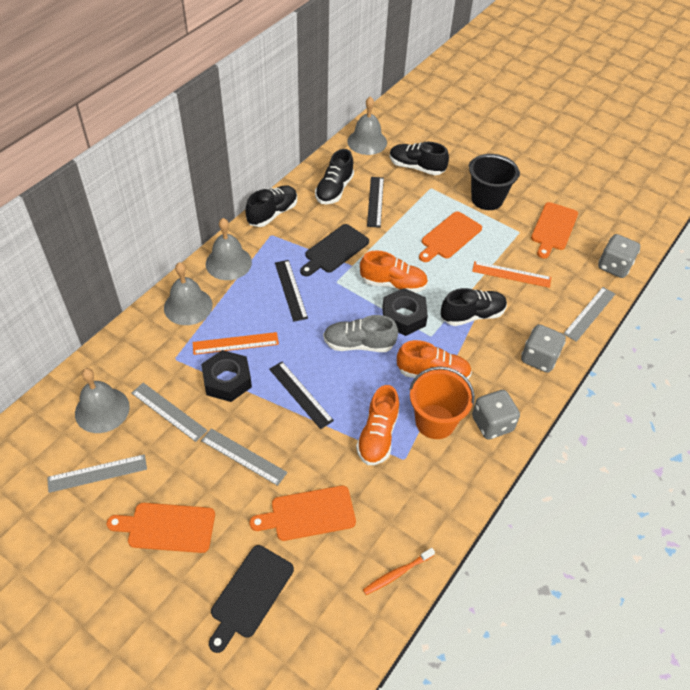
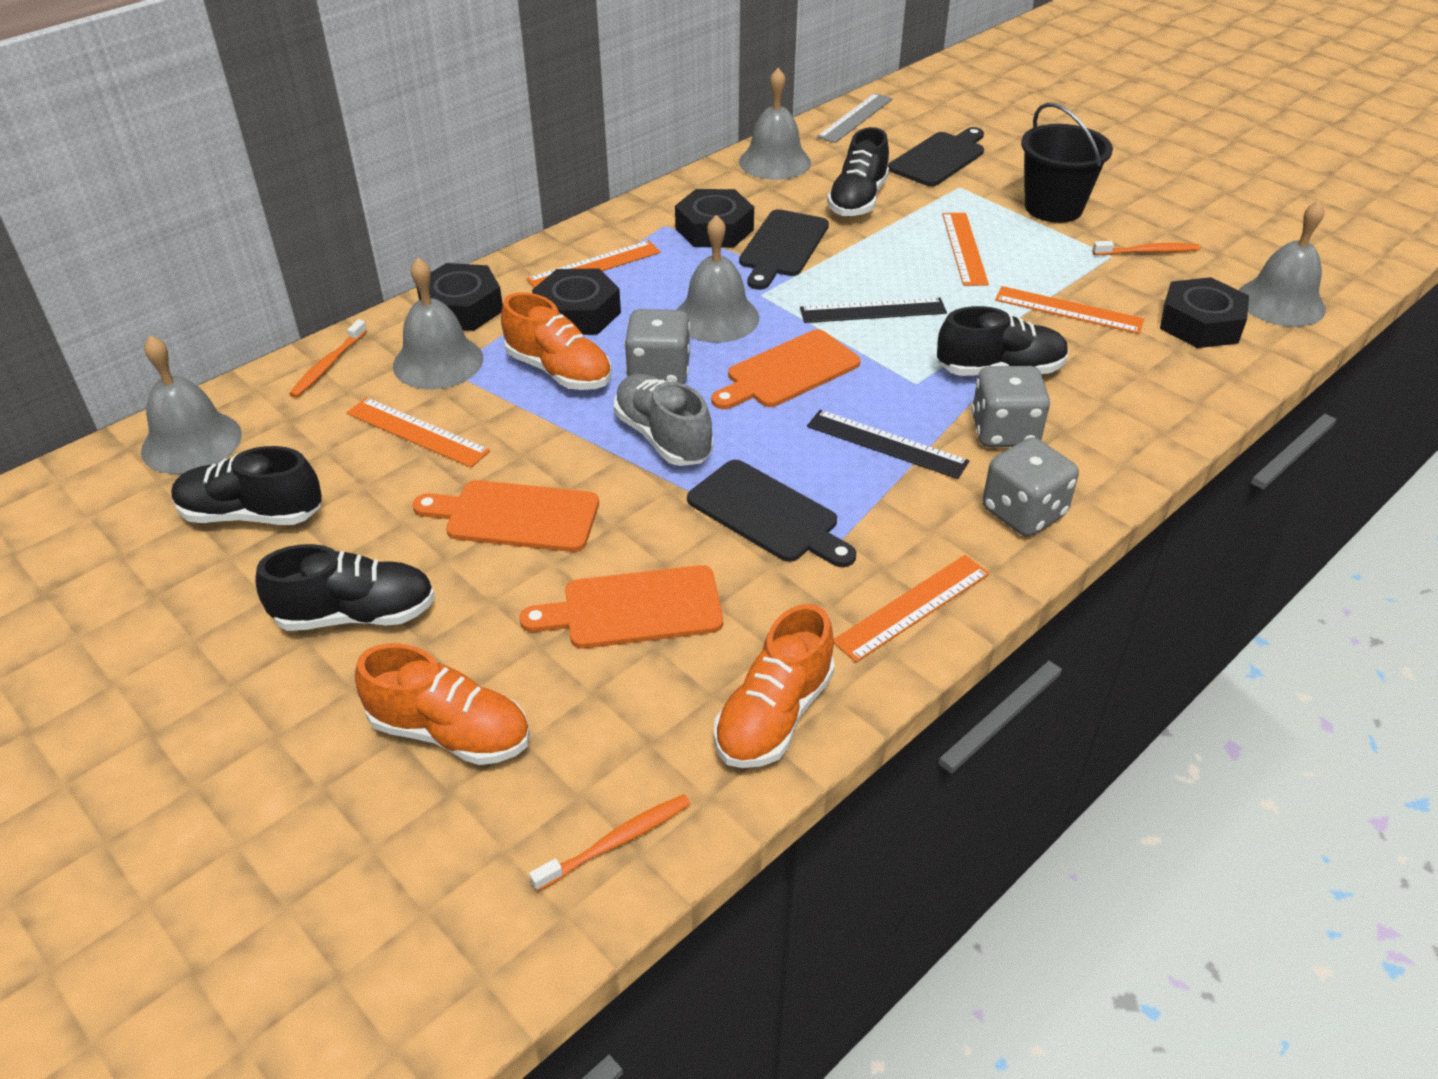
black cutting board: [209,545,294,653] [300,224,369,276] = 2 -> [687,460,856,567] [739,209,829,290] [888,127,984,186] = 3
black nut: [201,350,252,402] [382,288,428,336] = 2 -> [416,263,503,331] [532,268,621,335] [675,189,754,248] [1160,277,1249,348] = 4
black ruler: [269,362,334,429] [275,260,308,322] [367,177,384,228] = 3 -> [800,298,947,323] [807,410,969,479] = 2
grey bell: [75,368,130,433] [164,262,213,325] [206,218,252,280] [347,96,387,155] = 4 -> [141,335,242,474] [393,258,483,389] [677,215,759,343] [739,68,811,180] [1239,200,1326,327] = 5
grey ruler: [47,454,147,493] [131,383,208,442] [201,428,287,486] [563,287,615,342] = 4 -> [817,93,893,143] = 1
orange bucket: [409,366,475,439] = 1 -> none = 0
orange cutting board: [107,503,215,553] [250,486,356,541] [419,211,482,262] [531,202,578,258] = 4 -> [412,480,599,552] [519,565,723,649] [711,329,861,409] = 3
orange ruler: [193,332,279,355] [472,261,551,288] = 2 -> [347,397,490,468] [527,240,661,288] [834,555,989,662] [942,213,989,286] [995,286,1144,334] = 5
orange toothbrush: [363,548,435,595] = 1 -> [289,319,367,398] [529,794,691,891] [1092,241,1200,255] = 3

